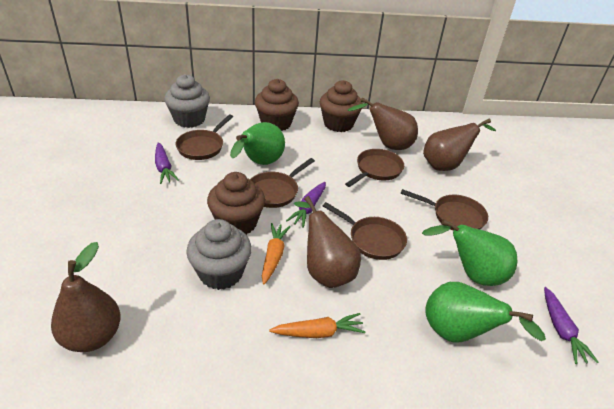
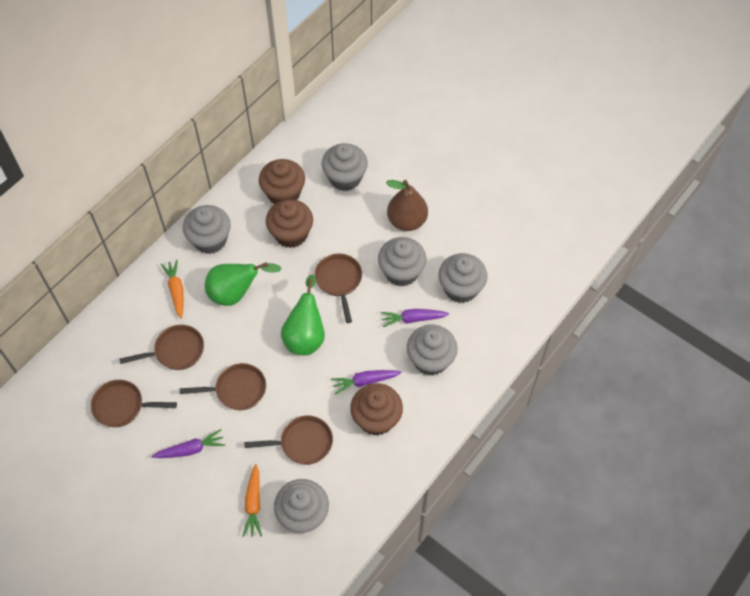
brown pear: [51,242,121,352] [294,196,361,288] [347,98,418,150] [423,119,496,171] = 4 -> [386,180,428,231] = 1
green pear: [230,122,285,165] [422,219,517,286] [425,282,546,343] = 3 -> [205,262,282,306] [281,275,325,355] = 2
grey cupcake: [164,74,210,128] [186,219,252,290] = 2 -> [183,205,231,254] [274,479,329,533] [322,143,368,191] [378,237,426,287] [407,325,458,376] [438,253,488,303] = 6

